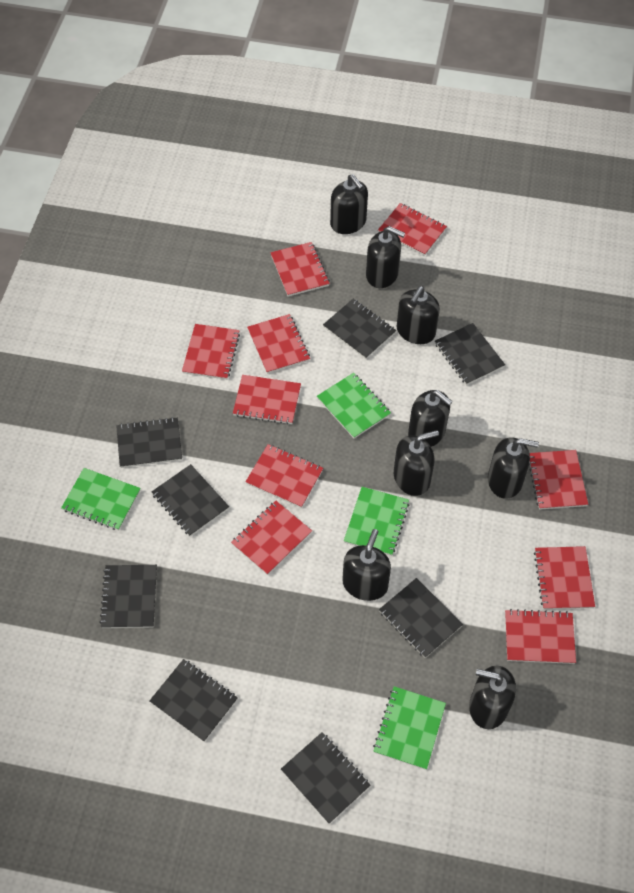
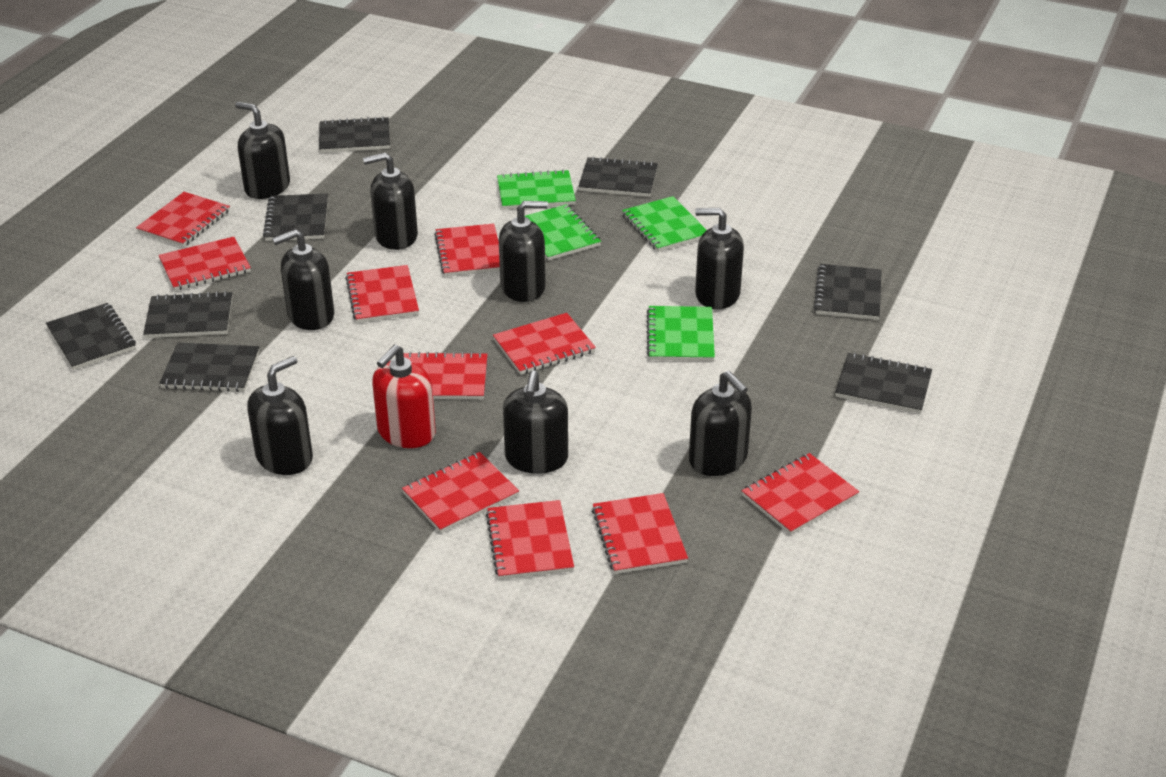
red soap dispenser: none = 0 -> [372,345,436,448] = 1

